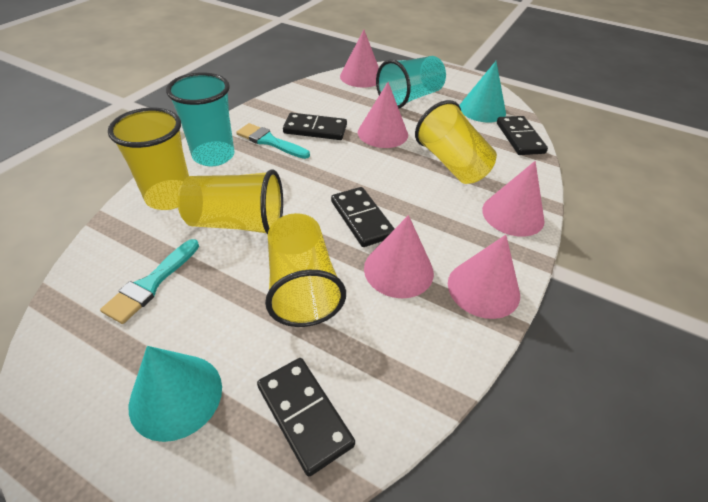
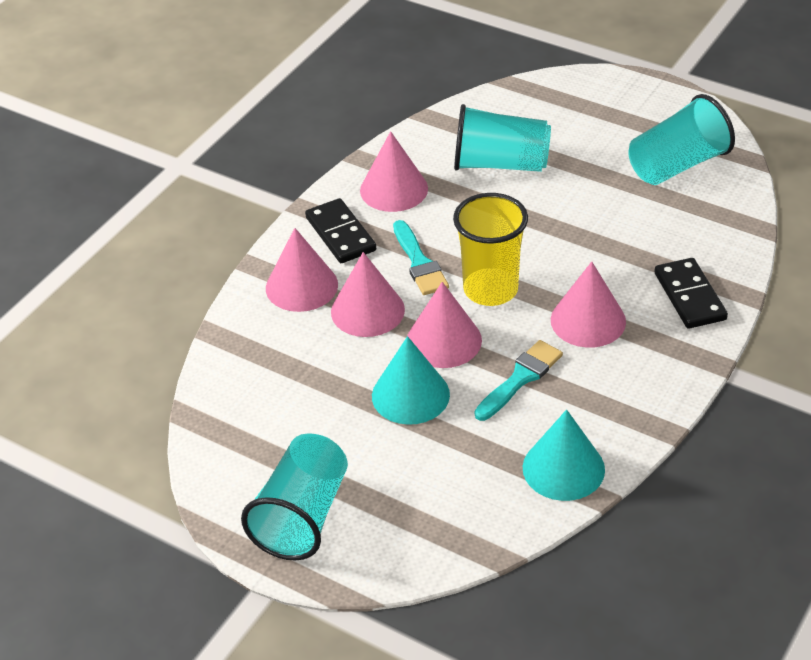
black domino: [257,358,355,477] [283,113,347,140] [331,187,394,247] [497,116,548,155] = 4 -> [305,198,376,263] [654,258,728,329] = 2
turquoise cup: [166,72,235,166] [376,56,446,108] = 2 -> [241,433,348,560] [454,104,551,172] [628,94,735,185] = 3
yellow cup: [108,108,189,210] [177,169,283,234] [265,213,346,327] [415,100,497,184] = 4 -> [453,193,528,306] = 1

